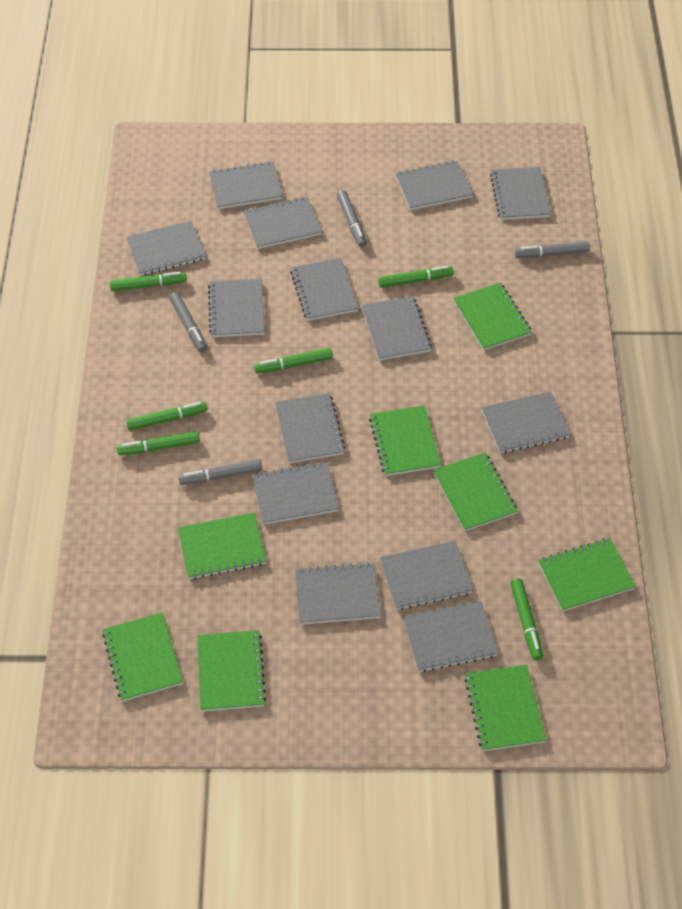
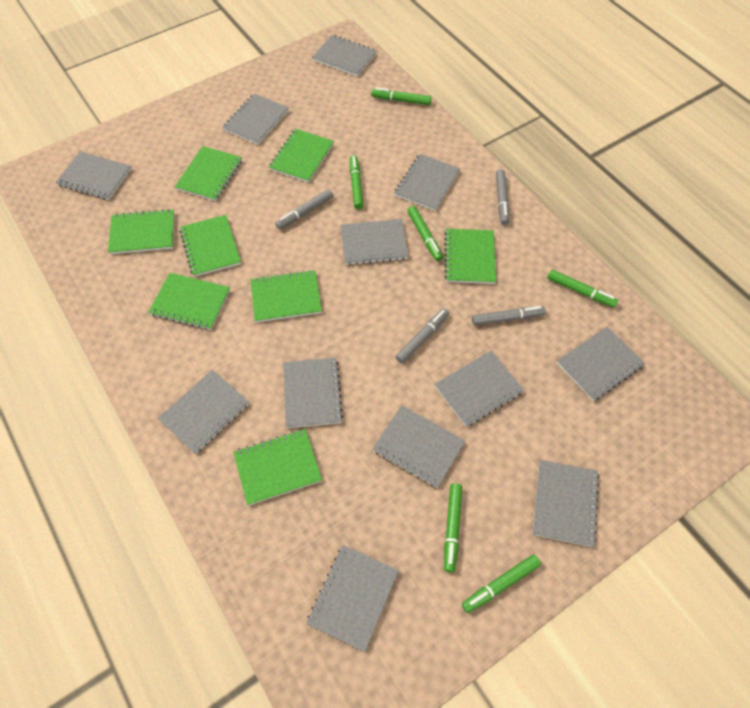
grey notebook: [126,221,206,276] [208,279,265,337] [209,161,283,209] [243,197,322,249] [252,461,339,525] [275,393,345,463] [290,258,359,321] [295,562,381,625] [362,296,432,361] [380,541,473,610] [395,160,473,210] [403,601,498,672] [482,391,571,453] [490,167,551,220] = 14 -> [56,151,131,200] [158,370,249,454] [222,93,289,145] [283,357,343,428] [306,545,399,652] [312,35,377,77] [340,219,408,265] [373,405,465,488] [394,154,460,211] [435,351,524,427] [533,460,599,547] [557,326,645,401] = 12

